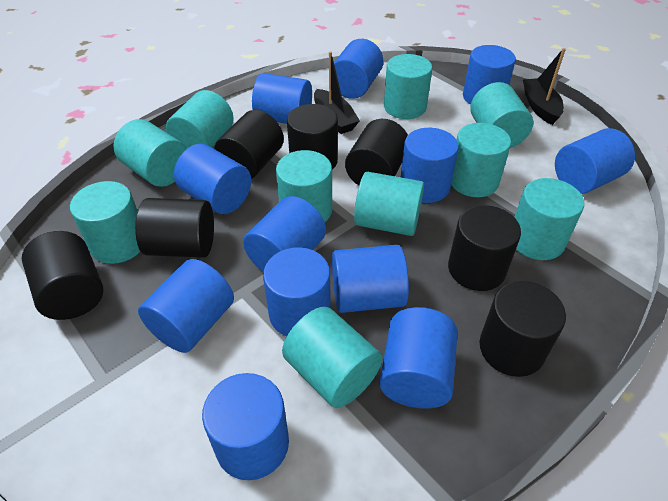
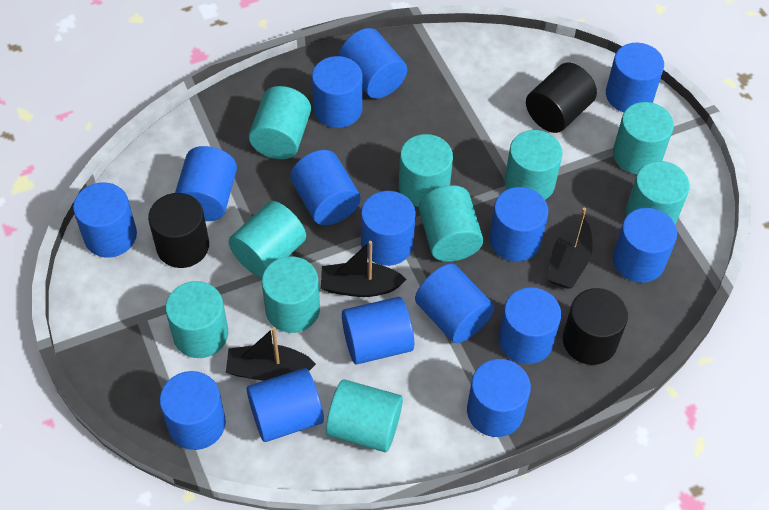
black boat: [314,51,360,134] [523,48,566,125] = 2 -> [226,327,316,381] [321,241,407,297] [548,208,593,289] = 3
black cylinder: [22,231,104,320] [135,198,214,258] [214,110,284,179] [287,104,338,170] [345,119,408,185] [448,205,521,291] [479,281,566,377] = 7 -> [148,193,209,268] [526,63,597,133] [563,288,628,365] = 3
blue cylinder: [138,259,234,353] [174,144,251,214] [202,373,289,480] [243,196,326,271] [252,73,312,124] [263,247,331,336] [332,245,409,313] [334,39,383,99] [379,307,458,409] [401,128,459,203] [463,45,516,105] [555,128,635,194] = 12 -> [73,183,137,257] [160,371,226,450] [175,146,237,221] [247,368,324,442] [290,150,360,225] [312,56,363,128] [339,28,407,99] [342,297,414,365] [361,191,416,266] [415,264,494,343] [467,359,531,437] [489,187,549,262] [499,287,561,364] [606,43,664,112] [613,208,677,283] = 15

